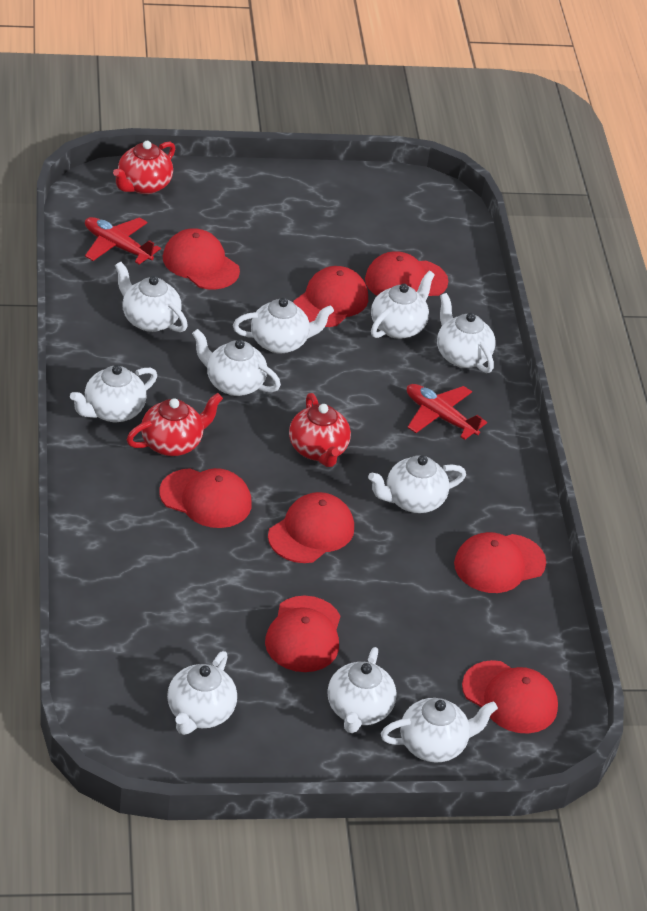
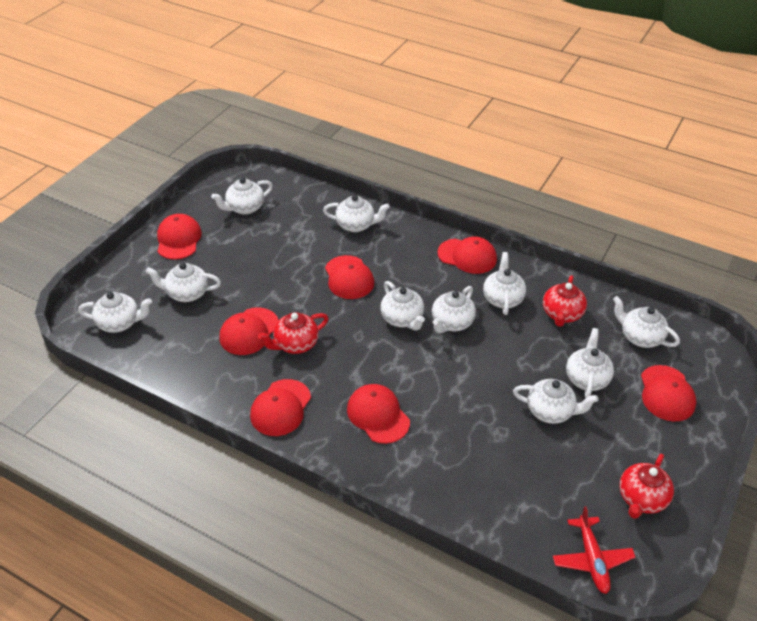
red cap: [159,468,252,528] [163,228,240,290] [265,596,340,672] [268,492,354,563] [293,266,368,327] [365,251,448,296] [454,532,546,593] [462,660,558,734] = 8 -> [157,214,202,260] [219,307,279,355] [250,379,311,436] [325,255,374,299] [347,384,410,444] [437,237,497,274] [641,365,696,422] = 7
red plane: [85,217,161,264] [407,384,487,440] = 2 -> [553,506,635,594] = 1

